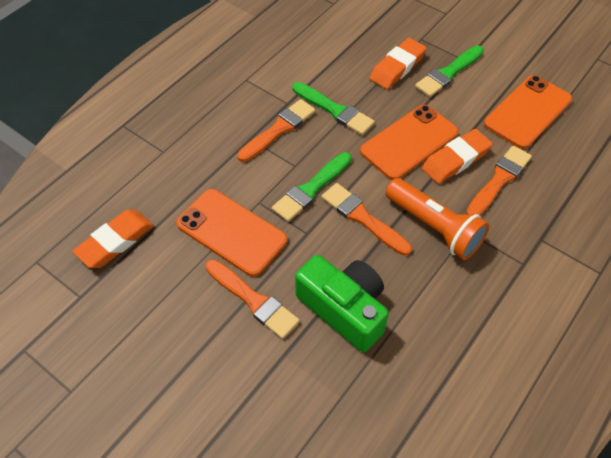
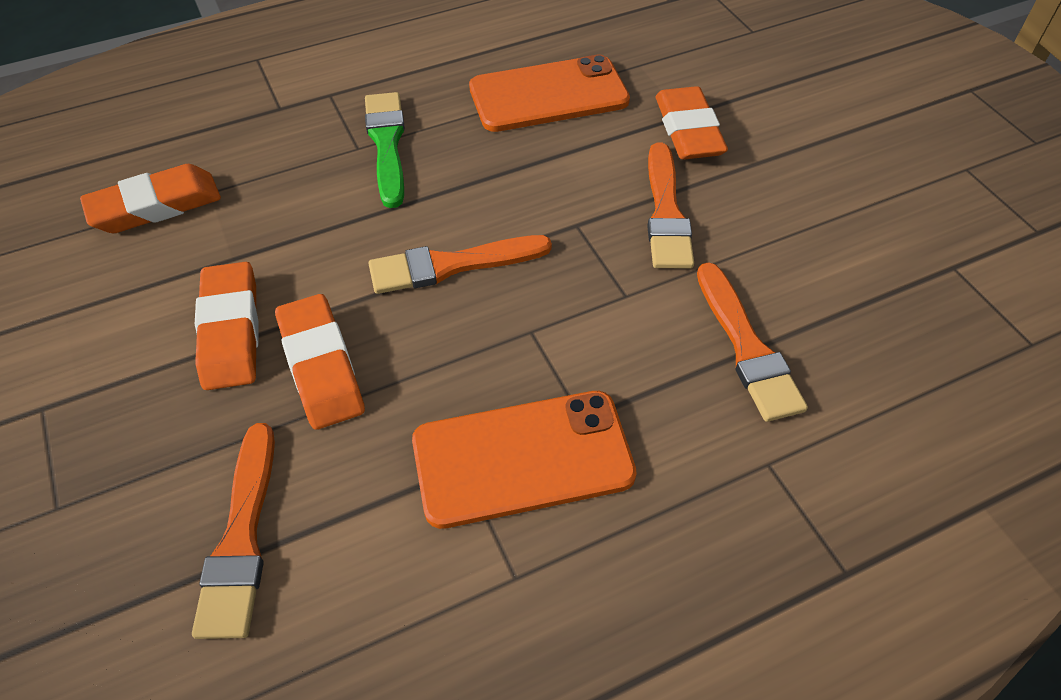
green brush: [272,152,352,222] [292,82,375,135] [415,45,484,97] = 3 -> [365,92,405,208] = 1
green camera: [295,255,389,352] = 1 -> none = 0
orange eraser: [72,209,154,268] [369,38,427,89] [422,129,493,184] = 3 -> [80,164,221,233] [195,262,258,390] [275,294,365,430] [656,86,728,159] = 4
orange flashlight: [385,178,490,260] = 1 -> none = 0
orange phone: [176,189,287,277] [360,105,459,180] [484,75,572,149] = 3 -> [412,391,637,529] [469,54,630,132] = 2

